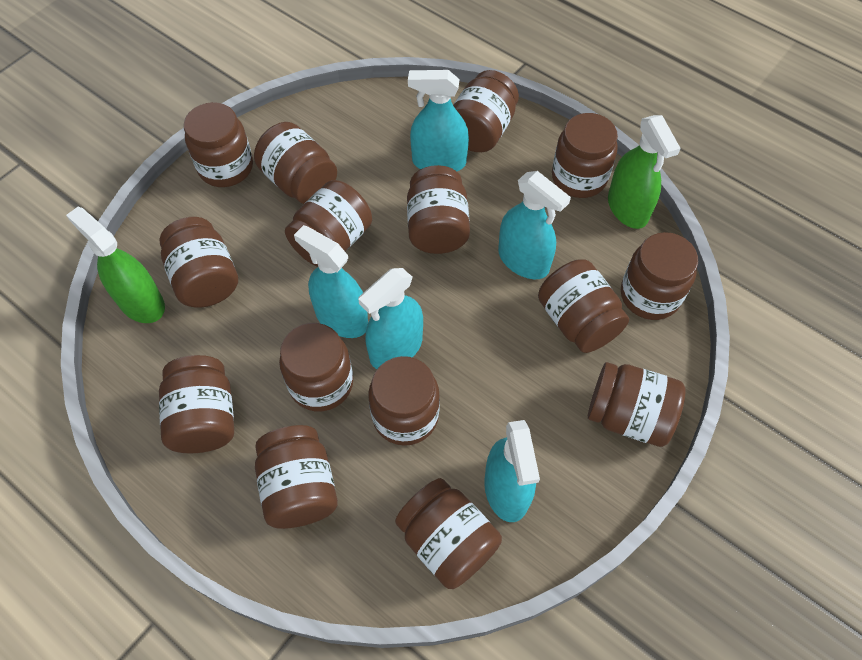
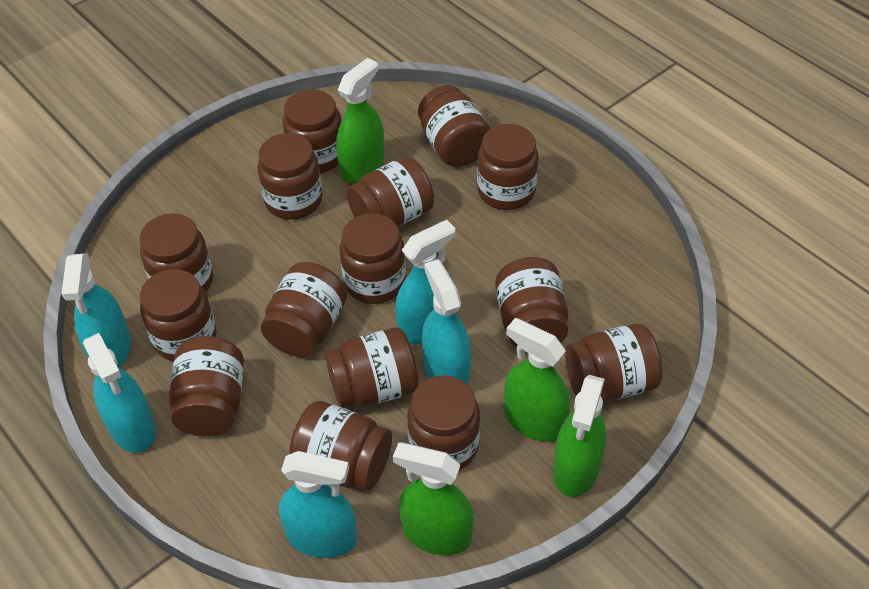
green spray bottle: [66,207,165,323] [608,115,681,229] = 2 -> [336,58,385,183] [393,443,474,555] [504,318,570,442] [553,375,606,497] = 4

